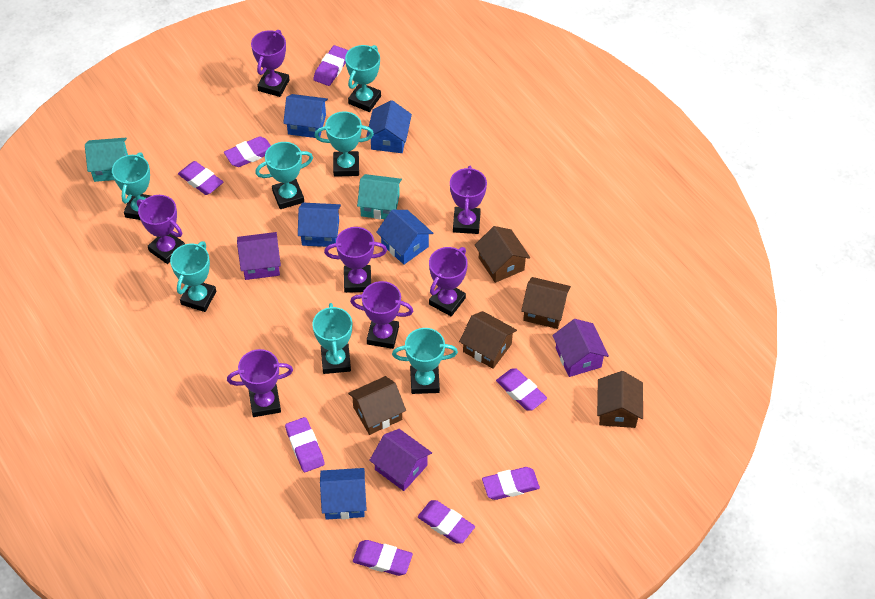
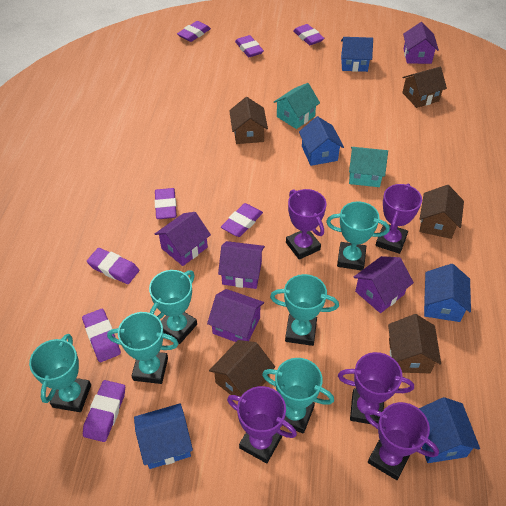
purple house: [237,232,281,280] [369,429,432,491] [552,319,609,377] = 3 -> [155,212,211,266] [207,289,264,342] [218,241,265,289] [353,256,414,313] [403,22,439,64] = 5
purple trophy: [137,195,185,264] [227,349,293,417] [251,30,289,97] [324,227,387,293] [350,281,413,349] [429,247,468,316] [450,166,487,234] = 7 -> [227,386,297,463] [286,189,326,260] [338,352,414,424] [364,402,439,480] [376,184,422,254] = 5
turquoise trophy: [112,152,151,220] [170,241,216,312] [255,142,313,209] [312,303,352,374] [314,111,374,177] [345,45,381,112] [392,328,458,394] = 7 -> [29,334,91,412] [107,312,179,384] [149,270,197,344] [262,358,334,434] [270,274,339,346] [326,201,390,271] = 6

